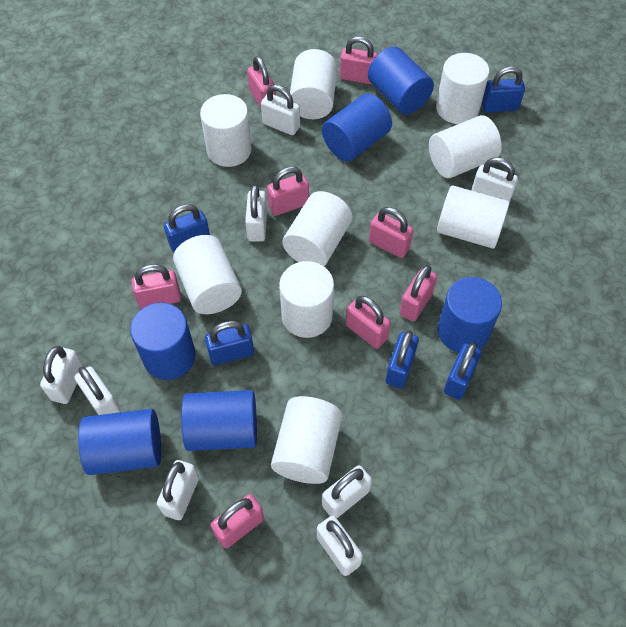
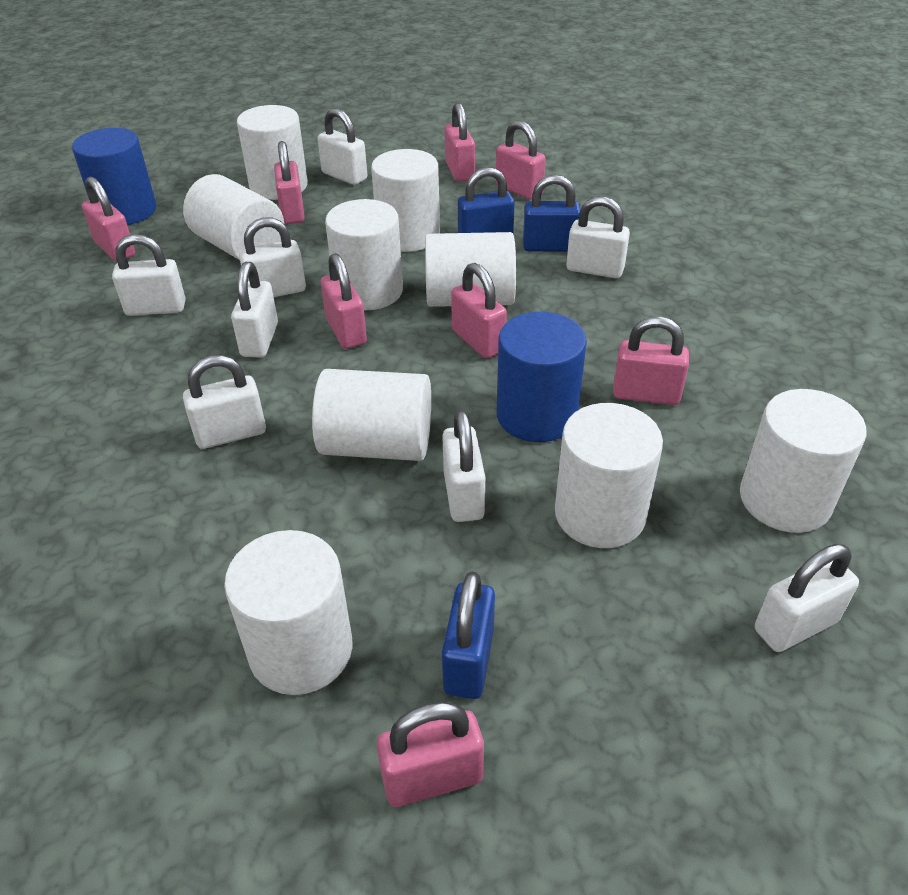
blue cylinder: [78,409,161,475] [130,303,196,380] [181,390,257,451] [322,93,392,161] [368,46,434,114] [438,277,502,353] = 6 -> [72,128,156,225] [497,312,587,442] = 2
blue padlock: [164,204,210,252] [205,321,254,365] [386,330,419,388] [444,342,482,400] [482,66,525,113] = 5 -> [442,571,495,699] [458,167,515,233] [523,175,581,252] = 3

